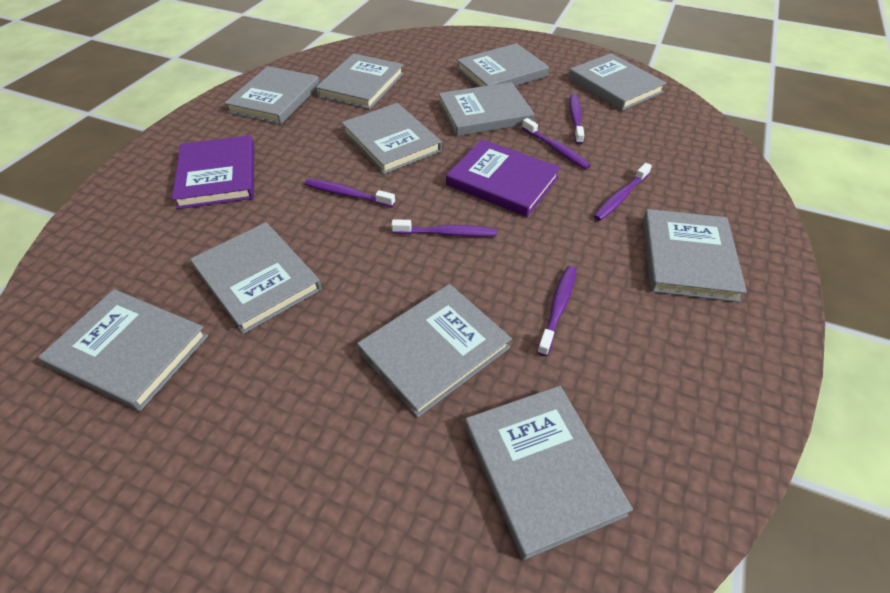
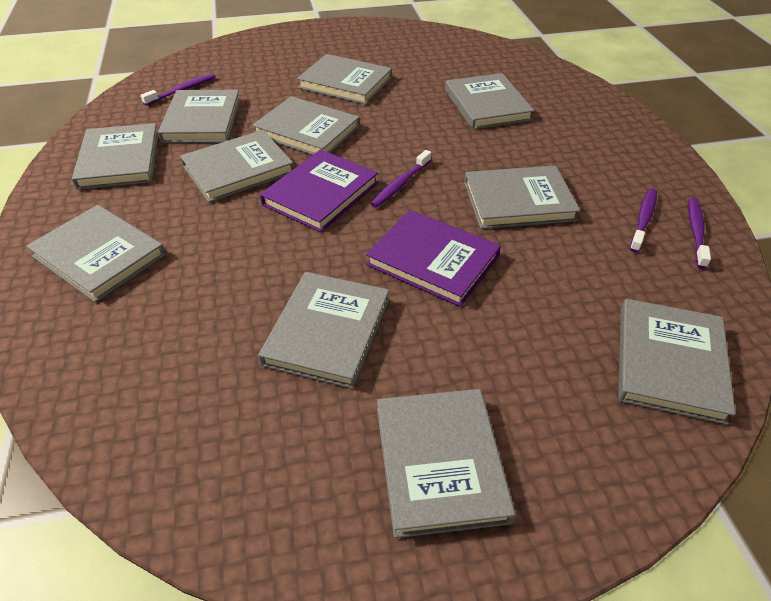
purple toothbrush: [305,179,395,207] [391,219,497,237] [522,118,591,169] [537,266,576,356] [570,94,584,145] [594,163,652,221] = 6 -> [141,73,216,106] [370,150,431,208] [630,188,657,253] [688,198,711,269] = 4

